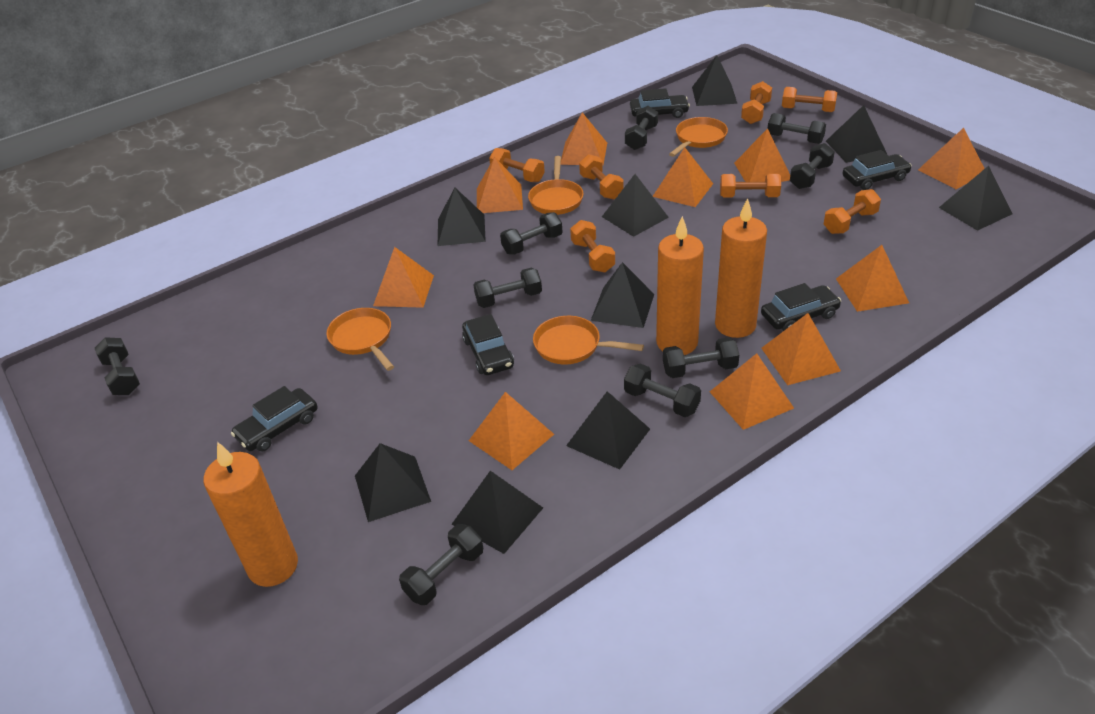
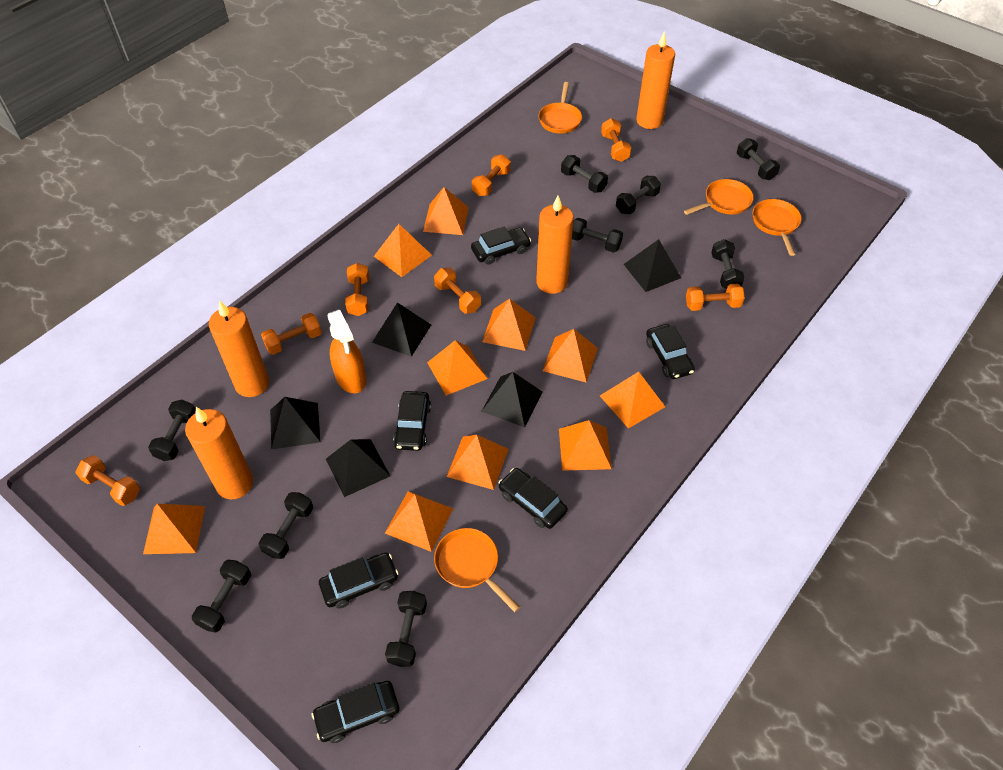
black car: [231,386,318,452] [462,314,514,375] [630,88,690,118] [761,283,841,331] [843,150,912,190] = 5 -> [312,681,400,743] [319,553,399,609] [393,391,431,451] [471,227,531,265] [498,468,568,529] [646,324,695,379] = 6
black pyramid: [355,443,431,522] [438,188,486,246] [451,471,543,554] [566,391,650,470] [591,262,654,328] [602,174,669,237] [692,55,737,106] [826,105,887,163] [939,166,1012,231] = 9 -> [270,397,320,450] [326,439,390,497] [372,303,431,357] [481,372,543,427] [624,239,681,292] = 5
orange candle: [203,442,298,587] [656,216,704,355] [715,198,767,338] = 3 -> [185,407,253,499] [209,300,269,397] [536,196,574,294] [636,31,675,129] = 4
orange spray bottle: none = 0 -> [327,310,366,393] = 1

